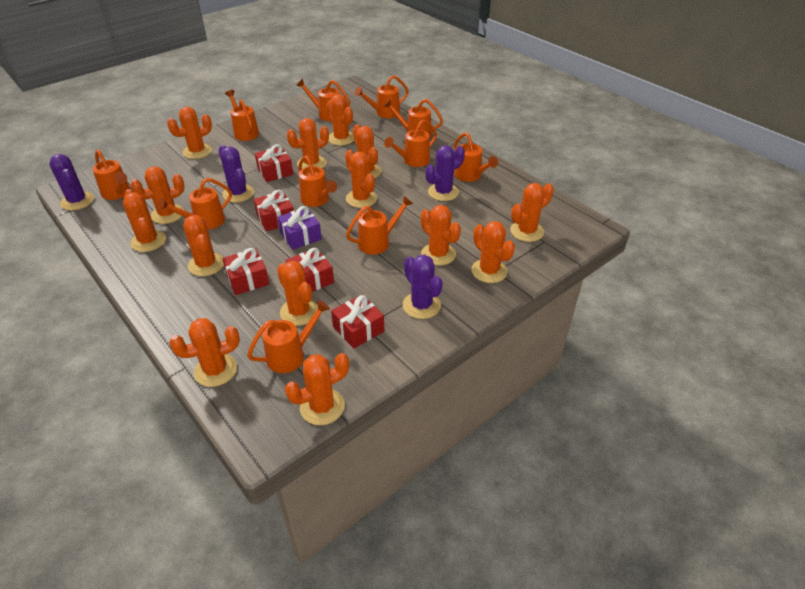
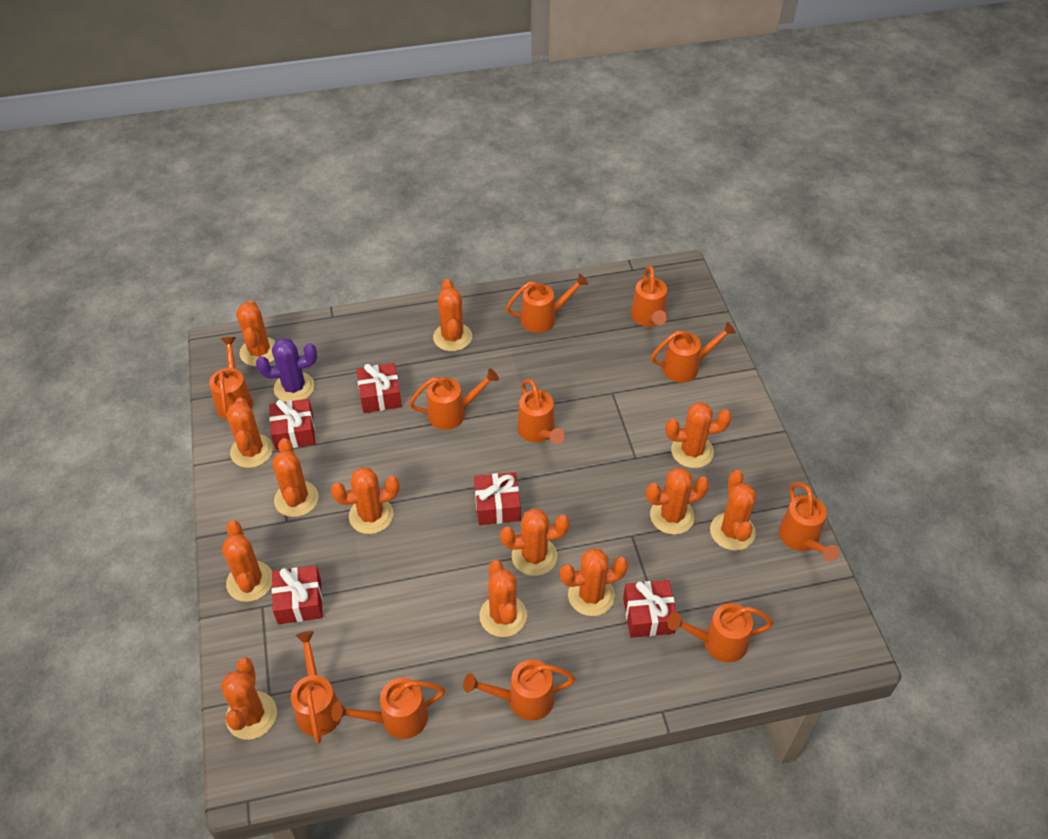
orange cactus: [123,189,166,252] [130,166,185,224] [167,107,212,159] [169,318,240,387] [183,215,224,276] [277,261,318,326] [285,353,349,425] [287,118,329,169] [326,94,354,146] [345,150,377,208] [353,124,382,178] [421,205,461,266] [471,221,515,283] [510,183,554,242] = 14 -> [221,657,277,740] [222,520,272,602] [226,398,273,468] [236,300,276,366] [272,438,319,517] [331,467,400,534] [433,279,472,351] [479,560,527,637] [500,508,570,576] [560,548,628,616] [646,468,709,535] [666,402,732,468] [710,470,756,551] = 13
purple cactus: [50,154,94,210] [219,145,254,202] [403,255,443,319] [425,145,465,201] = 4 -> [256,338,317,402] = 1
purple gift: [277,206,322,250] = 1 -> none = 0

